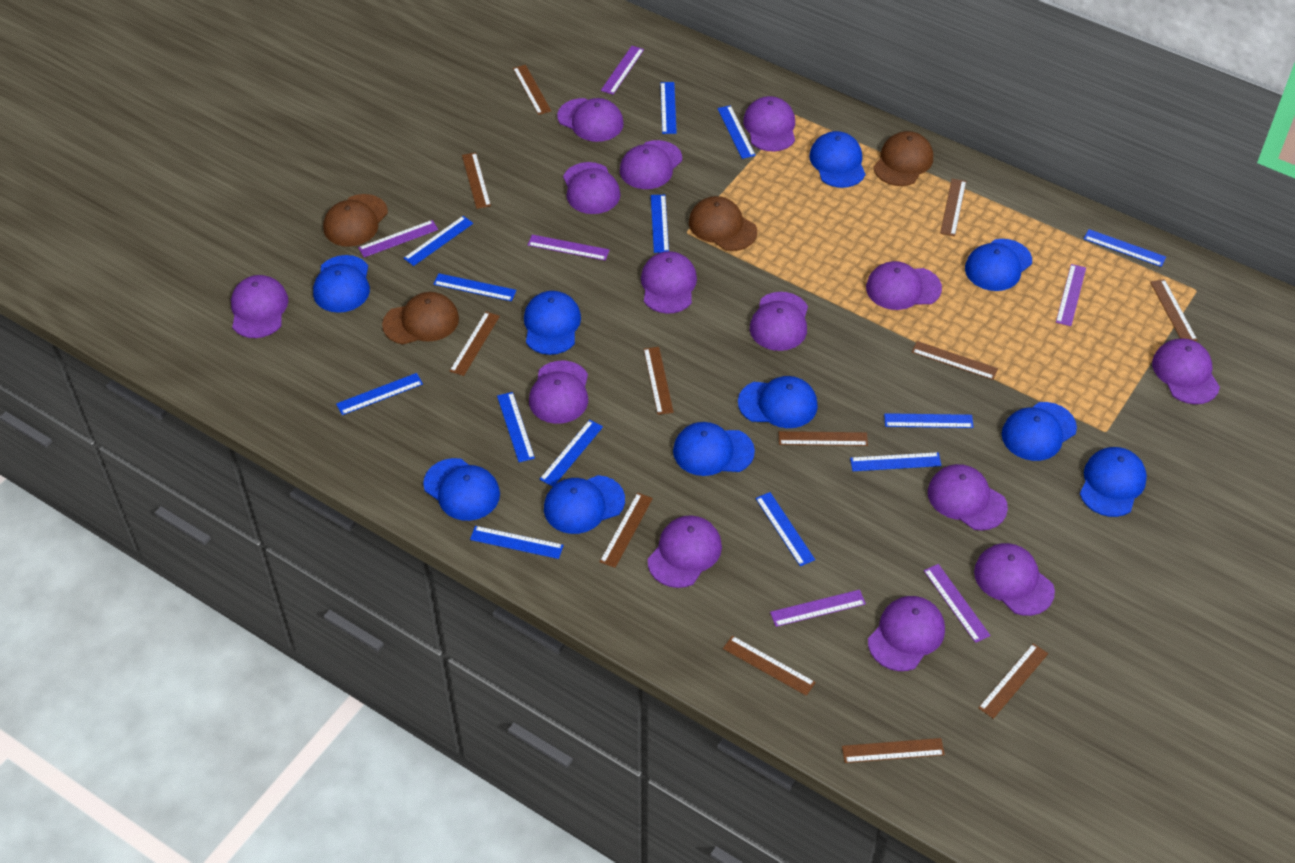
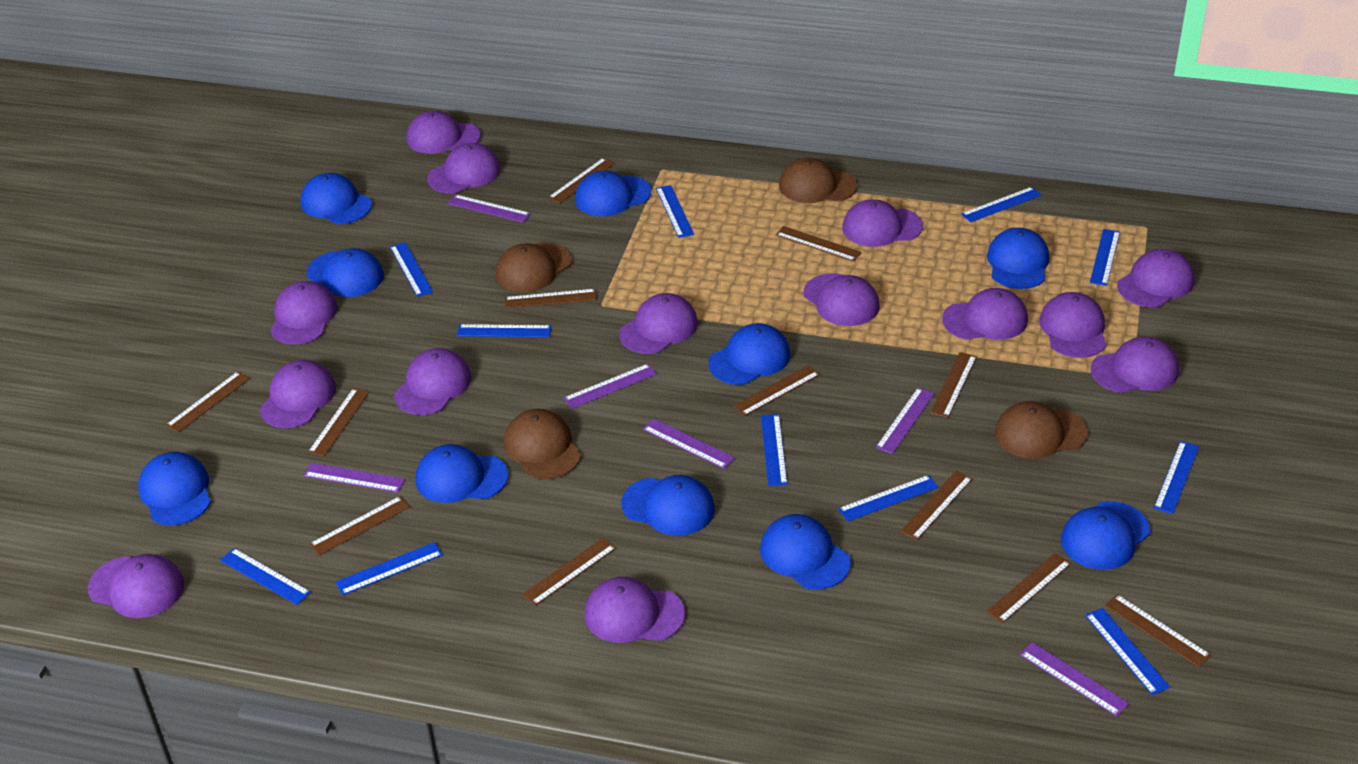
blue ruler: [336,373,423,415] [404,216,473,266] [433,273,517,301] [470,526,564,559] [497,392,535,462] [540,420,603,487] [651,195,669,253] [660,82,677,134] [717,105,756,159] [755,492,815,566] [850,452,942,471] [884,413,974,428] [1084,229,1166,267] = 13 -> [220,548,311,605] [335,542,443,595] [390,242,433,297] [457,324,551,337] [656,185,694,238] [761,414,788,486] [838,475,939,522] [961,187,1041,222] [1085,608,1170,695] [1090,229,1120,286] [1154,441,1199,514] = 11

